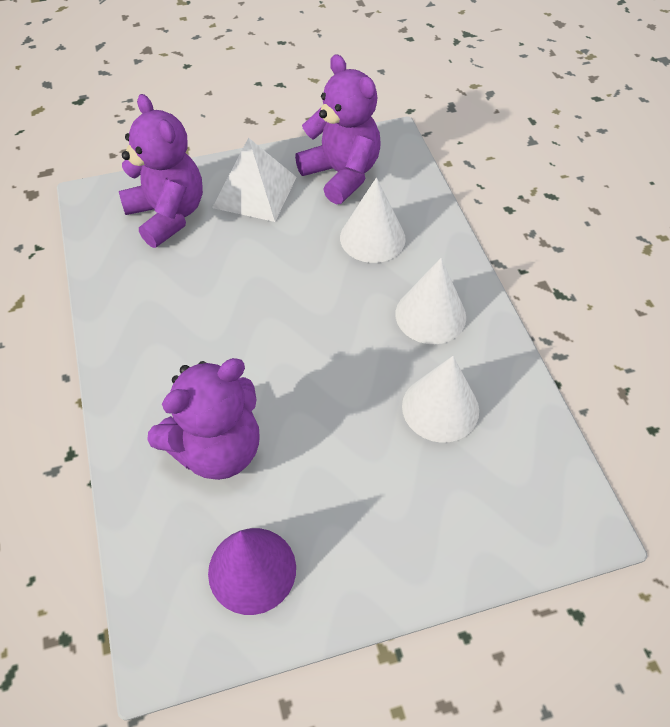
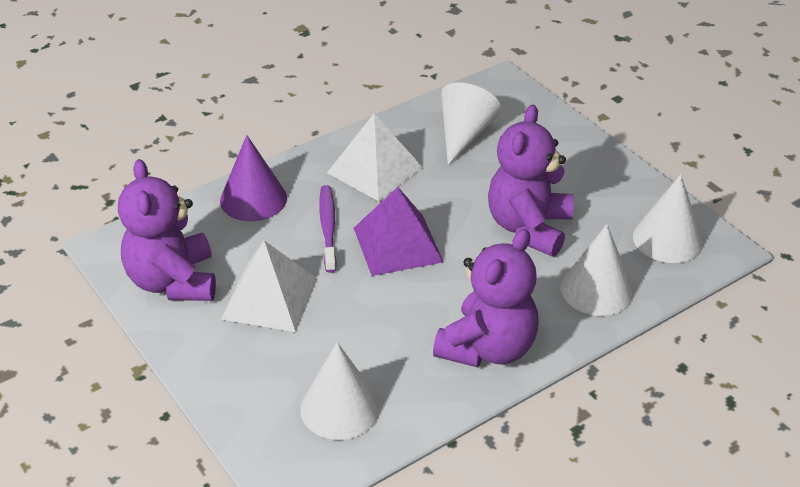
purple pyramid: none = 0 -> [354,187,444,276] = 1
purple toothbrush: none = 0 -> [319,185,337,273] = 1
white cone: [340,178,406,263] [395,258,466,344] [402,356,479,443] = 3 -> [300,342,380,440] [441,82,502,165] [561,224,634,316] [633,174,703,263] = 4
white pyramid: [212,138,297,222] = 1 -> [221,240,317,332] [327,114,423,201] = 2

